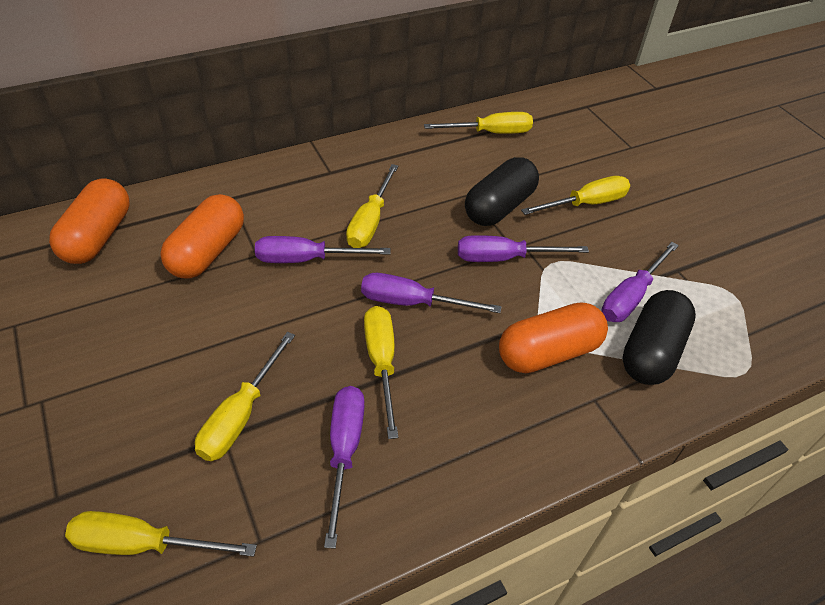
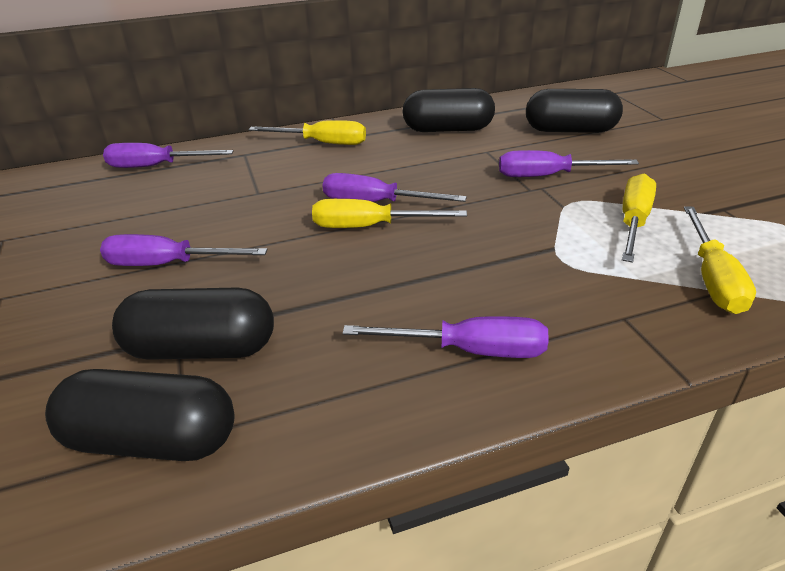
black capsule: [465,157,539,226] [622,290,696,385] = 2 -> [45,369,234,461] [112,287,274,360] [402,88,495,132] [526,89,623,133] = 4
orange capsule: [49,178,130,264] [160,194,244,279] [499,302,608,373] = 3 -> none = 0
yellow screwdriver: [65,511,257,557] [195,332,295,461] [346,164,398,248] [364,306,398,439] [424,112,533,134] [521,176,630,215] = 6 -> [248,120,366,145] [312,199,467,228] [622,174,656,263] [684,206,756,314] = 4

